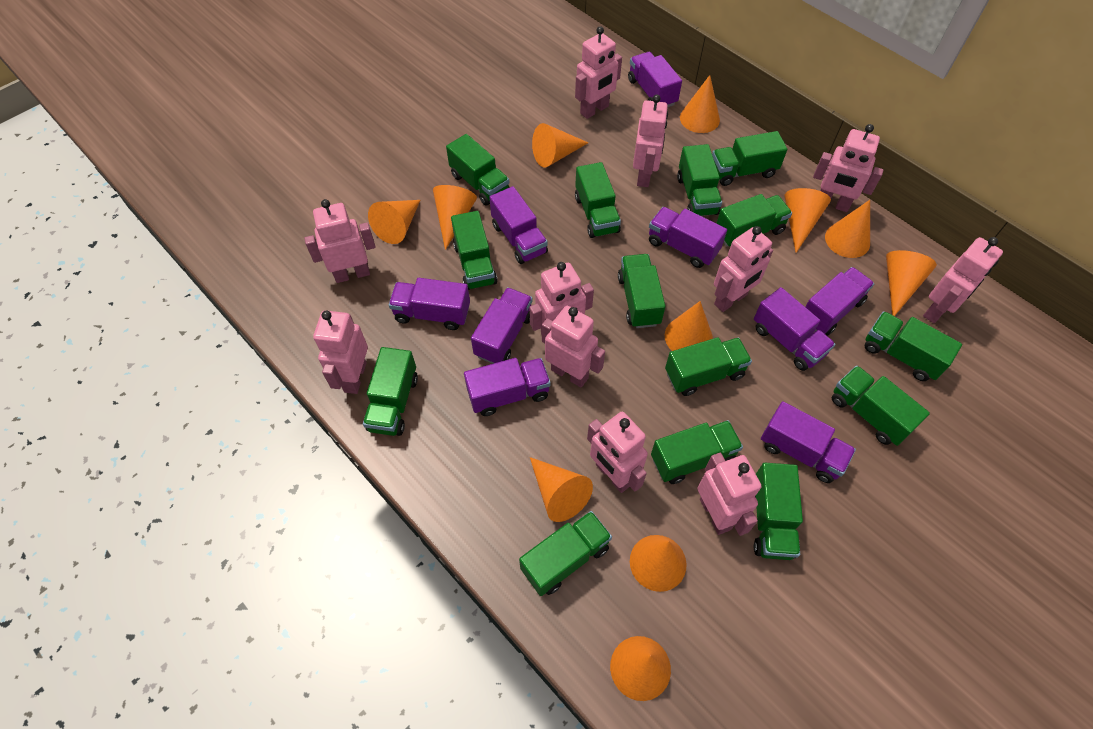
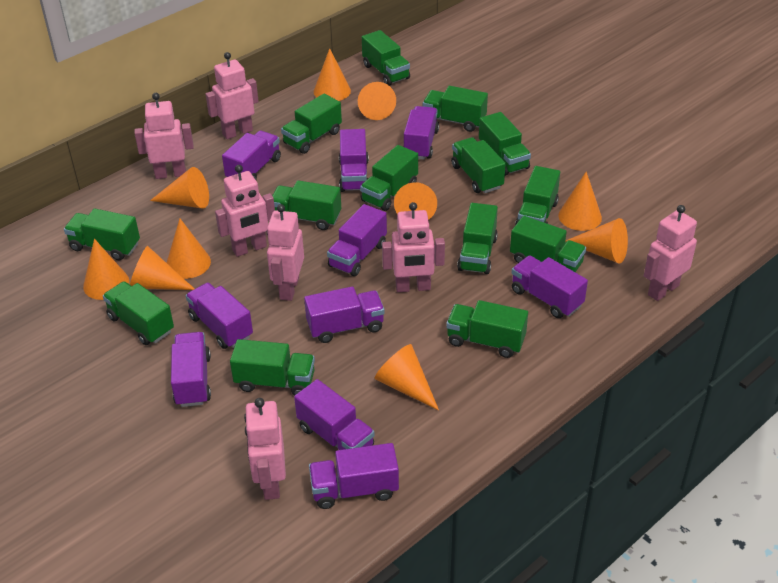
orange cone: [368,200,420,244] [433,185,477,250] [530,457,593,522] [532,123,588,167] [610,636,671,701] [630,535,686,592] [665,301,713,351] [680,75,720,133] [785,188,831,253] [825,200,870,258] [886,250,937,316] = 11 -> [83,239,129,300] [130,246,195,290] [150,167,209,209] [167,219,211,279] [314,48,351,101] [358,82,396,120] [374,344,439,410] [394,182,437,220] [558,172,602,231] [565,218,628,264] = 10
pink robot: [304,199,375,283] [313,310,368,394] [529,262,594,335] [542,306,605,388] [575,26,622,119] [587,412,648,493] [633,94,668,187] [698,453,762,536] [714,226,773,312] [813,124,883,212] [923,237,1003,323] = 11 -> [134,93,194,179] [206,52,259,139] [215,165,275,257] [244,398,286,500] [267,204,304,301] [382,202,445,292] [644,205,697,301] = 7
purple truck: [389,278,470,330] [464,358,551,416] [471,287,533,364] [489,186,548,264] [628,52,682,107] [649,207,727,268] [754,287,835,371] [761,401,856,483] [806,267,874,336] = 9 -> [171,332,211,407] [186,283,253,349] [222,130,281,180] [294,379,375,450] [304,286,385,343] [309,443,399,509] [327,204,387,276] [339,129,369,192] [403,106,439,160] [512,255,588,318] = 10

